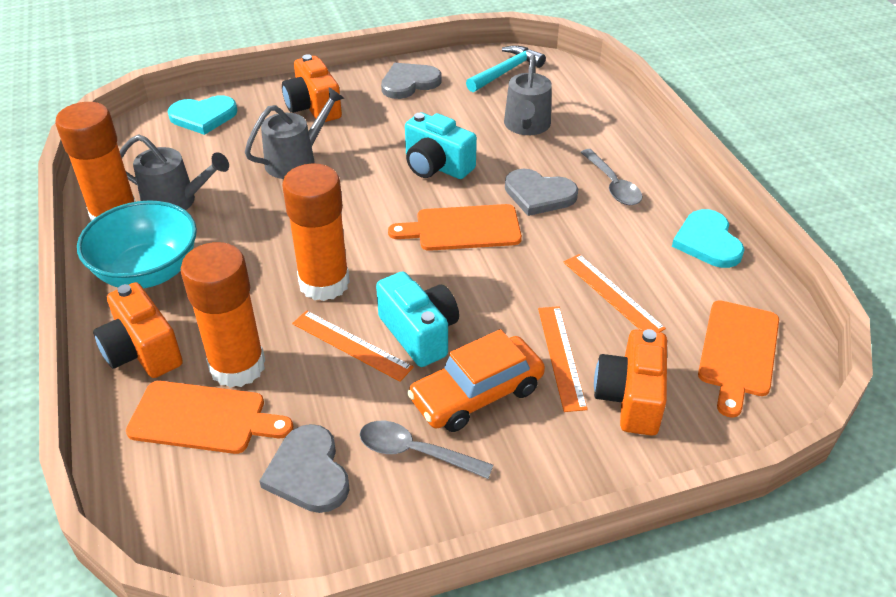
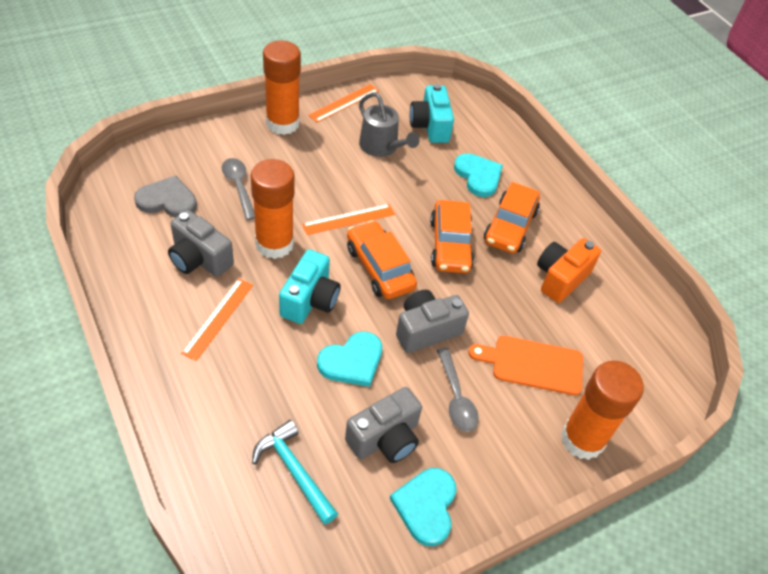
grey camera: none = 0 -> [168,210,234,277] [345,387,422,463] [396,290,469,353] = 3
grey heart: [260,424,350,513] [381,63,441,99] [505,169,578,216] = 3 -> [134,176,197,218] = 1
grey watering can: [120,134,229,210] [245,87,344,179] [504,54,552,135] = 3 -> [359,92,420,157] = 1
orange camera: [93,282,183,378] [282,54,342,122] [594,329,667,436] = 3 -> [537,238,601,303] = 1
orange car: [407,329,545,432] = 1 -> [347,220,417,299] [430,200,474,273] [484,182,540,254] = 3
orange cutting board: [126,381,293,454] [388,204,522,251] [698,300,779,418] = 3 -> [468,335,583,396] = 1
turquoise bowl: [77,200,197,289] = 1 -> none = 0
turquoise heart: [167,95,237,135] [672,209,744,268] = 2 -> [317,331,382,387] [390,468,456,546] [454,153,503,197] = 3

